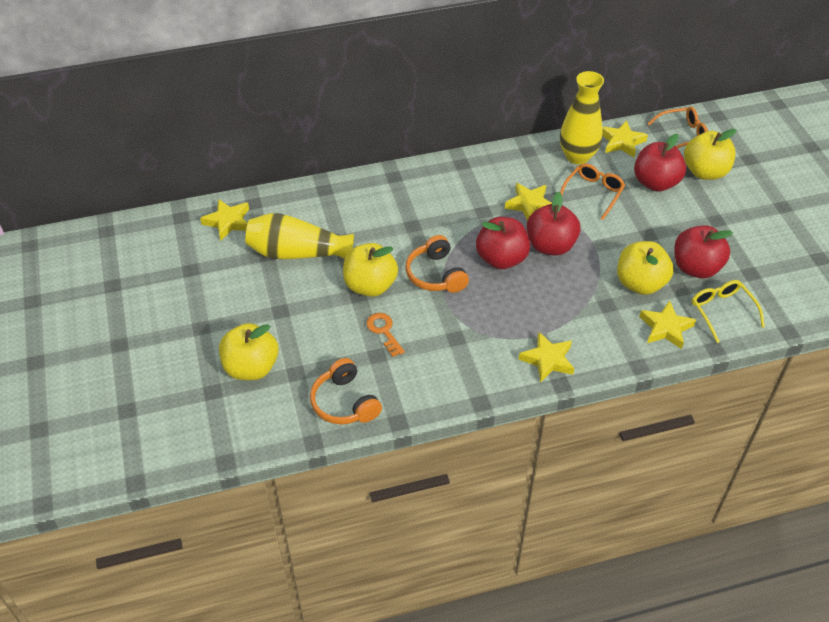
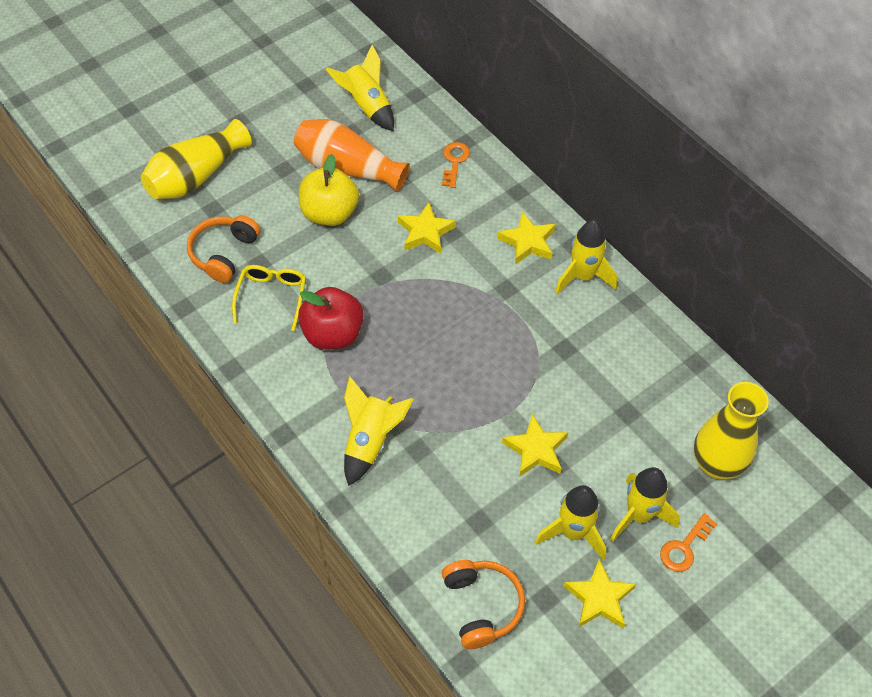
orange glasses: [560,163,625,220] [647,107,708,148] = 2 -> none = 0
orange key: [366,313,405,357] = 1 -> [442,142,470,188] [660,513,717,572] = 2
orange vase: none = 0 -> [294,119,410,192] = 1
red apple: [476,217,530,269] [527,192,581,255] [634,134,686,192] [674,225,733,278] = 4 -> [298,287,364,350] = 1
yellow apple: [219,323,279,380] [343,243,398,297] [617,241,674,295] [684,129,737,180] = 4 -> [299,154,359,226] = 1
yellow rocket: none = 0 -> [326,44,394,131] [344,377,413,486] [535,485,606,560] [555,220,617,294] [611,467,680,541] = 5
yellow star: [200,199,249,241] [505,183,552,221] [518,331,575,383] [602,120,648,157] [639,301,696,349] = 5 -> [398,202,456,254] [497,212,556,265] [502,414,568,477] [563,559,636,629] = 4

